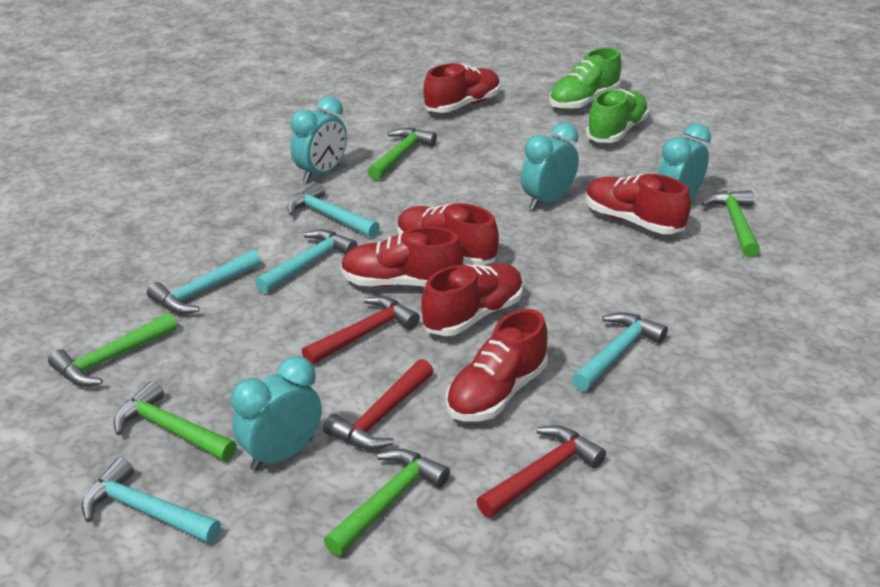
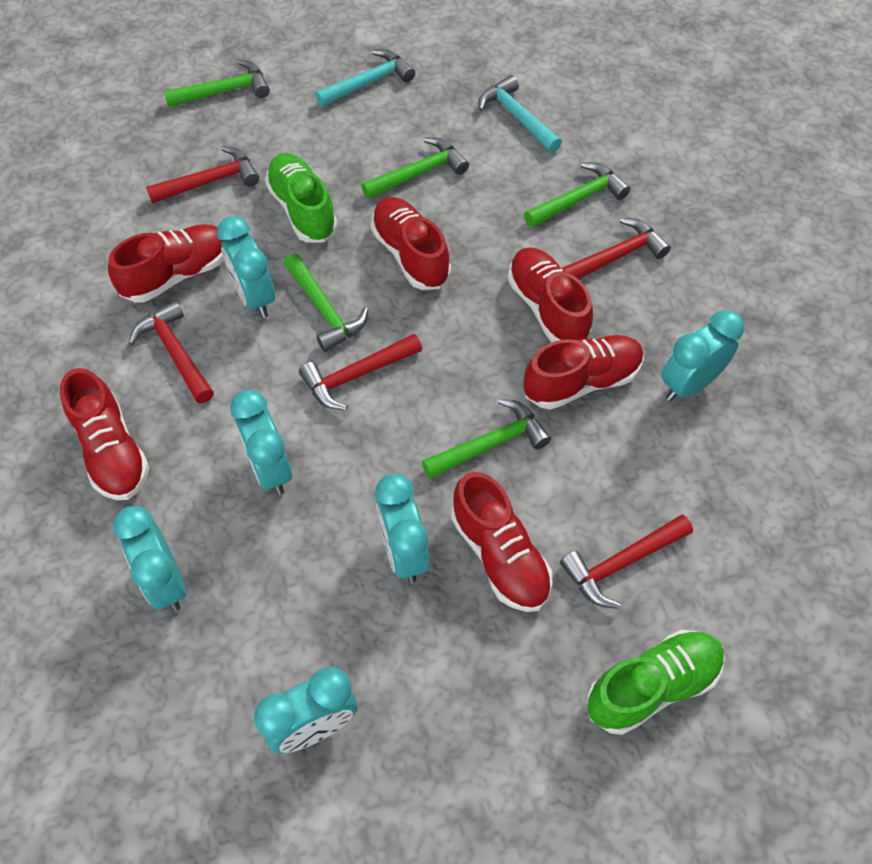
red hammer: [302,296,420,365] [323,359,433,450] [477,425,606,518] = 3 -> [129,300,214,403] [146,146,259,204] [299,334,422,410] [560,514,693,609] [563,218,671,279] = 5
turquoise clock: [231,356,322,471] [290,96,347,183] [521,122,579,210] [657,123,711,200] = 4 -> [113,506,186,611] [217,216,275,318] [230,390,292,495] [254,667,357,753] [375,474,430,583] [662,310,744,401] = 6
turquoise hammer: [82,458,221,544] [147,250,261,314] [255,229,357,294] [287,182,380,238] [572,312,668,391] = 5 -> [315,49,415,107] [478,75,562,153] = 2

